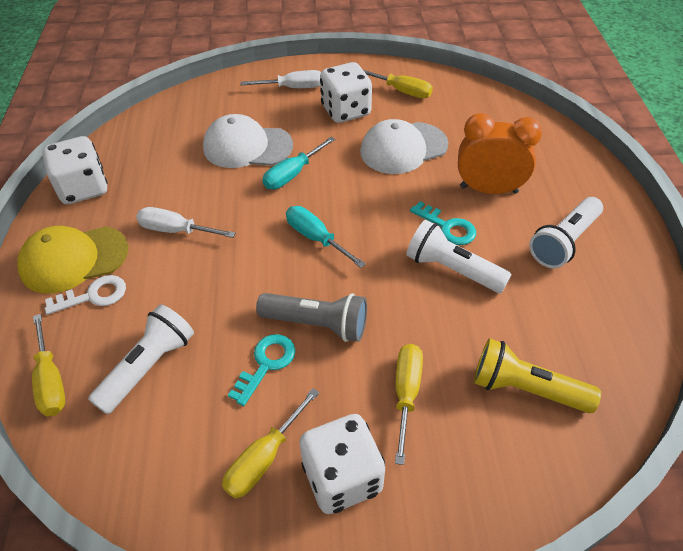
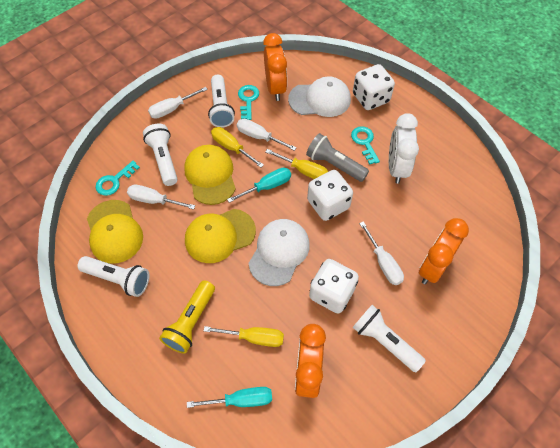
orange clock: [458,113,542,194] = 1 -> [263,33,287,101] [295,324,326,398] [419,218,469,284] = 3
turquoise key: [228,334,295,406] [410,201,476,245] = 2 -> [96,161,140,196] [238,85,259,120] [351,126,380,165] = 3
white clock: none = 0 -> [389,113,419,184] = 1
white flashlight: [88,304,194,414] [407,220,512,293] [529,197,603,268] = 3 -> [78,256,149,297] [143,124,178,186] [208,74,235,128] [353,305,426,372] = 4
white key: [45,275,126,315] = 1 -> none = 0
white screwdriver: [136,207,236,238] [241,70,321,88] = 2 -> [127,184,195,209] [148,87,208,119] [237,119,297,151] [359,221,404,285] = 4
yellow cap: [17,226,128,294] = 1 -> [87,200,143,263] [184,145,236,205] [185,209,256,263] = 3
yellow screwdriver: [32,314,65,416] [222,388,319,499] [363,70,433,98] [395,344,423,465] = 4 -> [204,326,284,347] [211,127,264,168] [265,149,328,179] = 3

